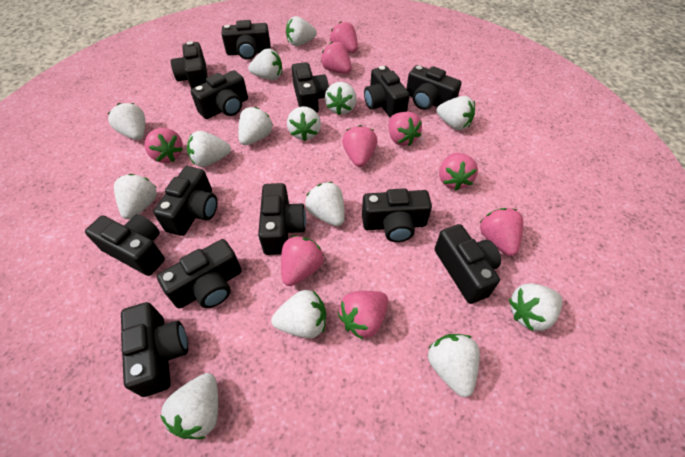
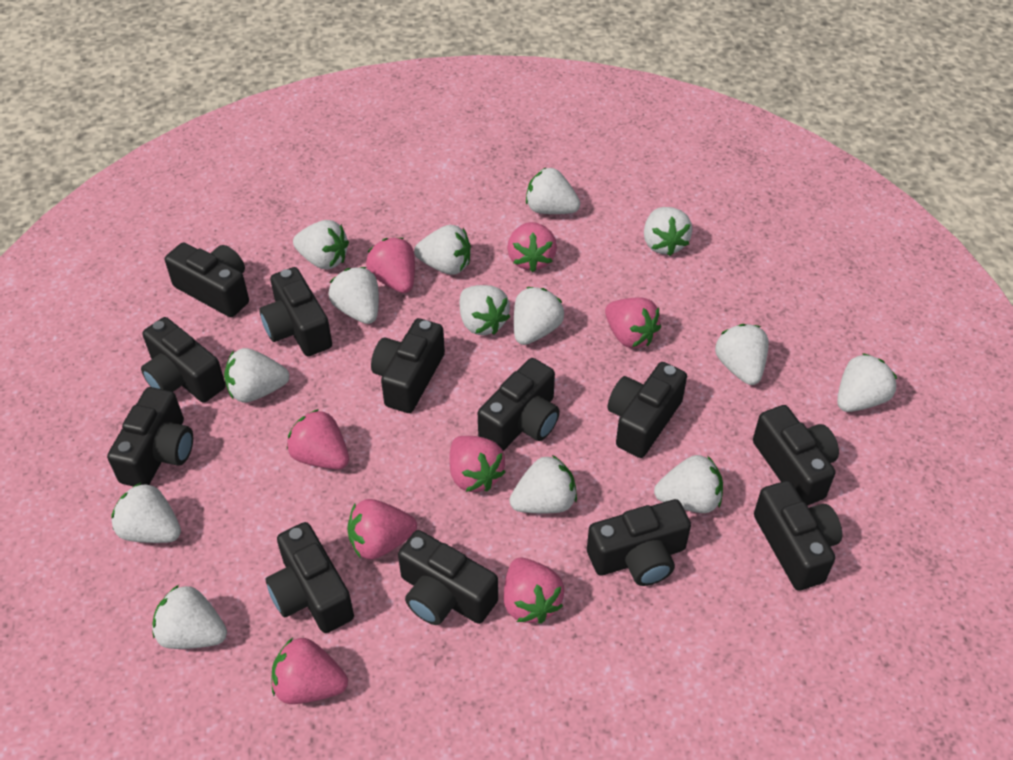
black camera: [85,214,165,276] [121,302,188,397] [153,166,217,236] [157,239,242,309] [171,41,208,89] [191,70,248,119] [221,20,271,60] [258,183,306,255] [292,62,329,113] [362,188,432,242] [364,66,410,117] [406,65,462,110] [435,224,501,304] = 13 -> [107,387,193,487] [141,317,226,403] [165,243,249,317] [259,267,332,356] [266,522,354,633] [371,318,445,413] [398,530,498,625] [478,358,560,451] [587,499,691,586] [608,362,687,458] [753,405,839,506] [754,481,842,591] = 12
pink strawberry: [145,128,183,163] [281,236,324,286] [321,42,352,74] [330,21,358,53] [338,291,388,340] [342,125,377,167] [388,112,422,146] [439,153,478,191] [480,208,523,256] = 9 -> [271,638,348,704] [287,409,349,469] [348,499,417,560] [366,238,415,293] [450,436,506,492] [504,558,564,624] [507,222,557,272] [605,297,661,348] = 8

